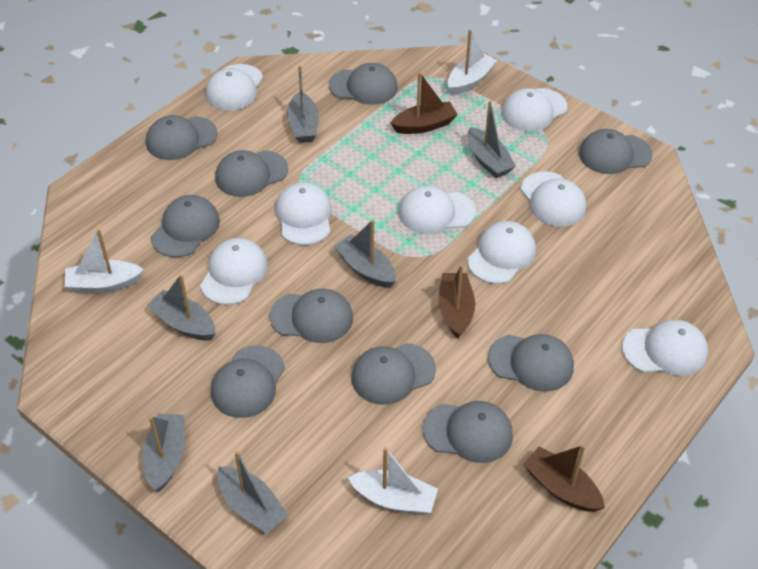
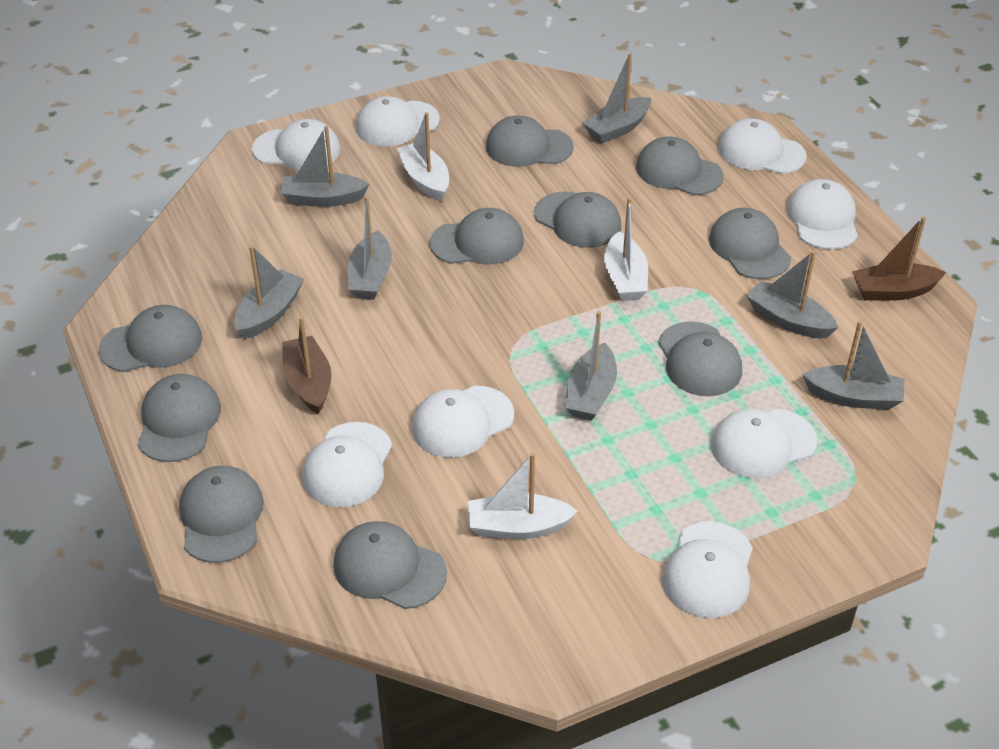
brown boat: [390,72,458,134] [439,264,475,338] [523,445,605,512] = 3 -> [282,317,332,414] [852,216,946,301] = 2
grey boat: [142,413,185,492] [147,274,216,341] [217,451,288,534] [287,66,319,143] [334,220,396,288] [468,101,516,178] = 6 -> [234,246,304,339] [281,126,370,207] [348,196,392,300] [566,311,617,421] [583,53,651,143] [747,251,838,338] [802,321,904,410] = 7

